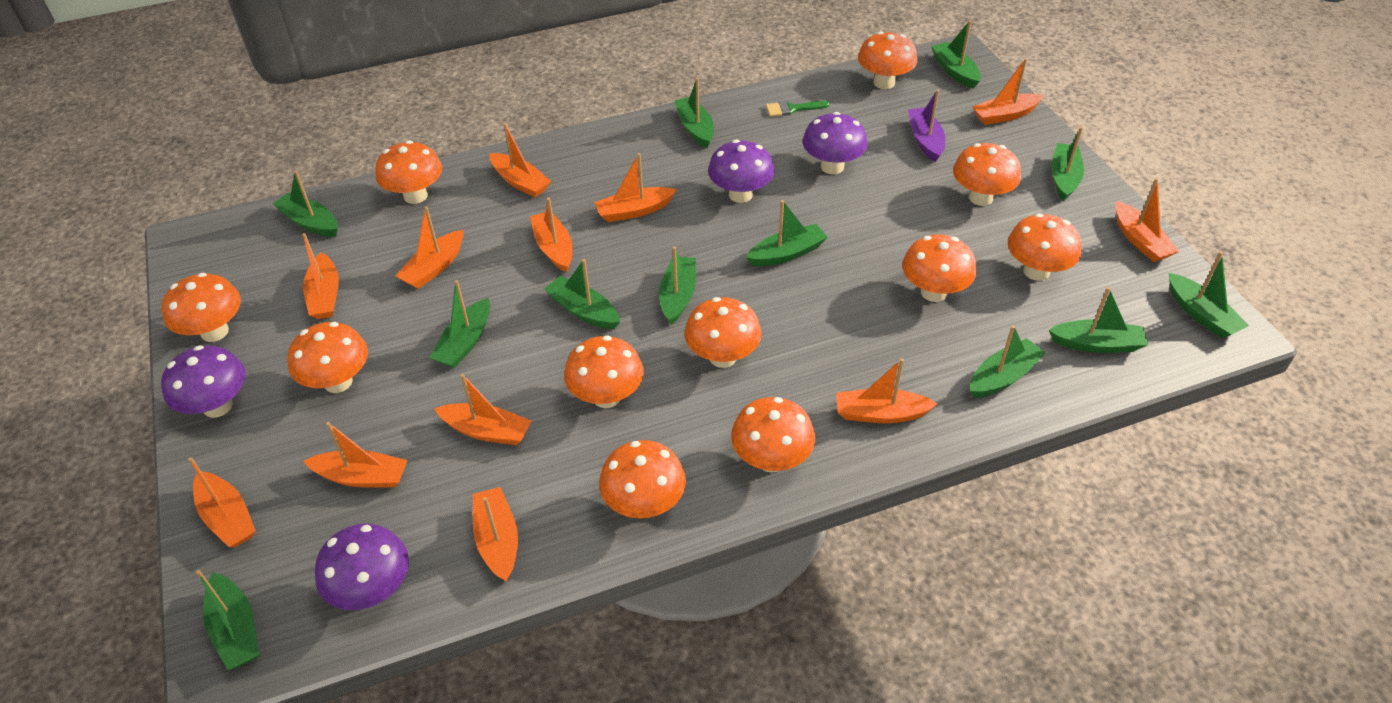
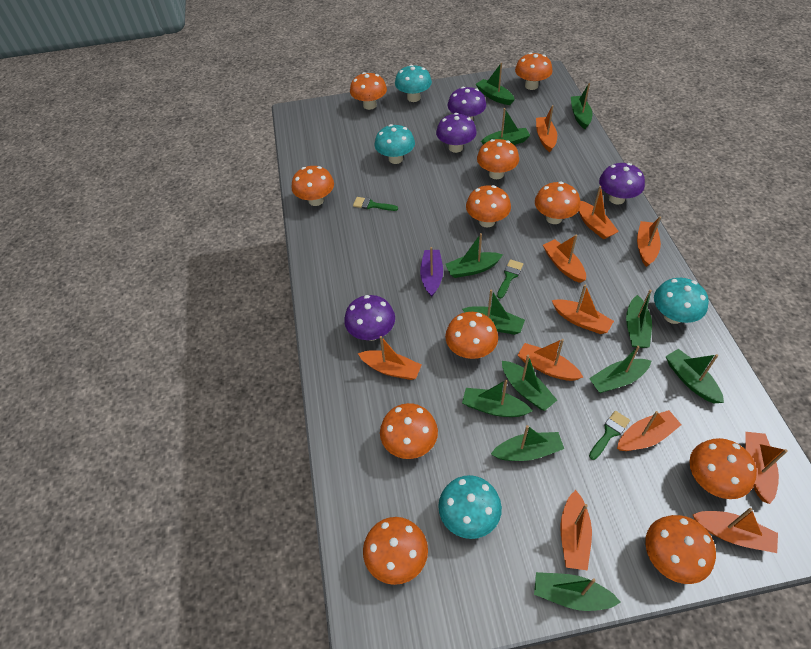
green brush: [766,101,830,117] = 1 -> [353,197,398,211] [497,259,523,299] [589,411,630,460] = 3
orange boat: [188,457,256,547] [302,233,339,319] [303,422,408,488] [396,206,464,289] [434,374,532,445] [473,487,518,582] [490,123,551,197] [530,198,573,273] [594,153,677,222] [836,358,938,423] [972,58,1044,125] [1115,178,1179,262] = 12 -> [358,336,421,380] [518,339,583,381] [536,105,557,152] [543,235,586,283] [552,285,614,334] [560,490,592,571] [579,186,619,240] [617,410,681,451] [637,217,661,267] [693,508,778,553] [745,432,788,504] = 11
turquoise mushroom: none = 0 -> [375,124,415,164] [395,64,432,102] [438,475,502,539] [654,278,709,324] = 4

